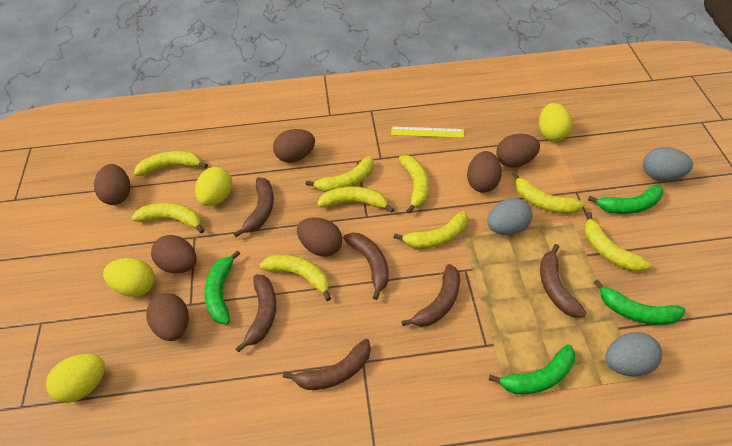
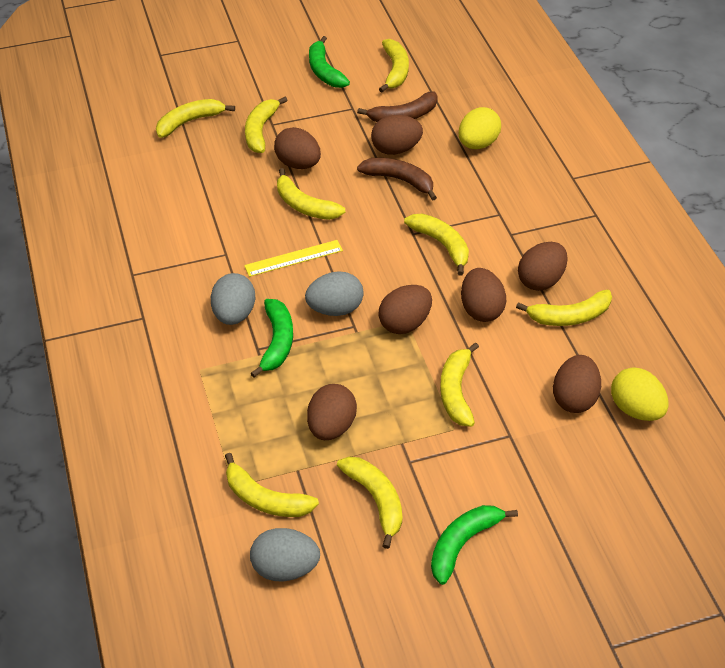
brown banana: [233,177,274,237] [235,274,276,352] [283,339,371,390] [343,232,389,300] [401,264,460,327] [540,244,587,318] = 6 -> [357,92,438,122] [357,158,437,201] = 2
green banana: [204,250,241,324] [489,344,575,394] [588,184,664,214] [594,279,685,325] = 4 -> [250,299,293,378] [309,36,350,88] [431,505,518,585] = 3
yellow egg: [46,353,105,403] [103,258,155,297] [195,167,232,206] [539,103,572,141] = 4 -> [459,107,501,149] [611,367,669,421] = 2

